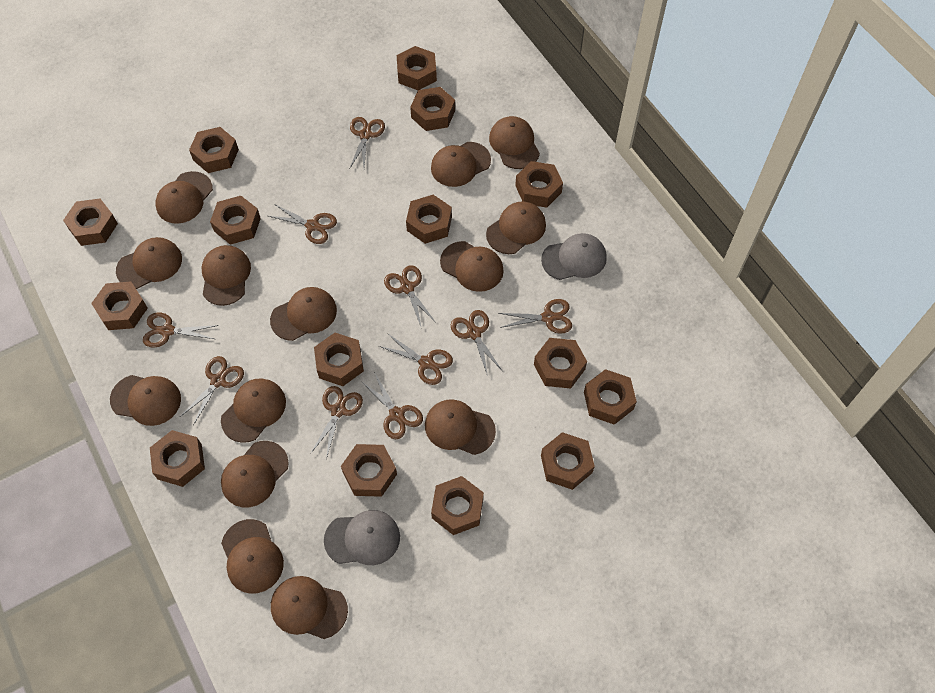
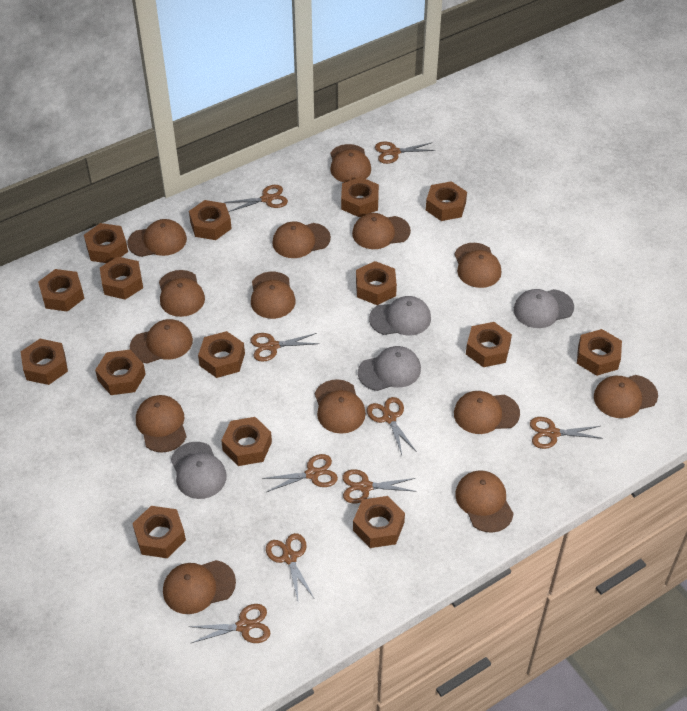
brown scissors: [143,313,219,348] [180,356,244,425] [268,204,337,244] [310,386,363,459] [349,117,385,169] [361,372,423,439] [379,333,453,385] [384,265,435,329] [451,310,502,376] [498,299,572,334] = 10 -> [189,604,270,643] [225,185,288,212] [250,333,320,362] [262,454,338,492] [266,533,314,601] [342,469,417,503] [367,397,417,455] [375,142,435,164] [530,417,603,449] = 9
grey cap: [324,510,400,565] [541,233,607,280] = 2 -> [171,442,227,499] [358,346,421,391] [369,296,431,335] [514,289,574,328] = 4

